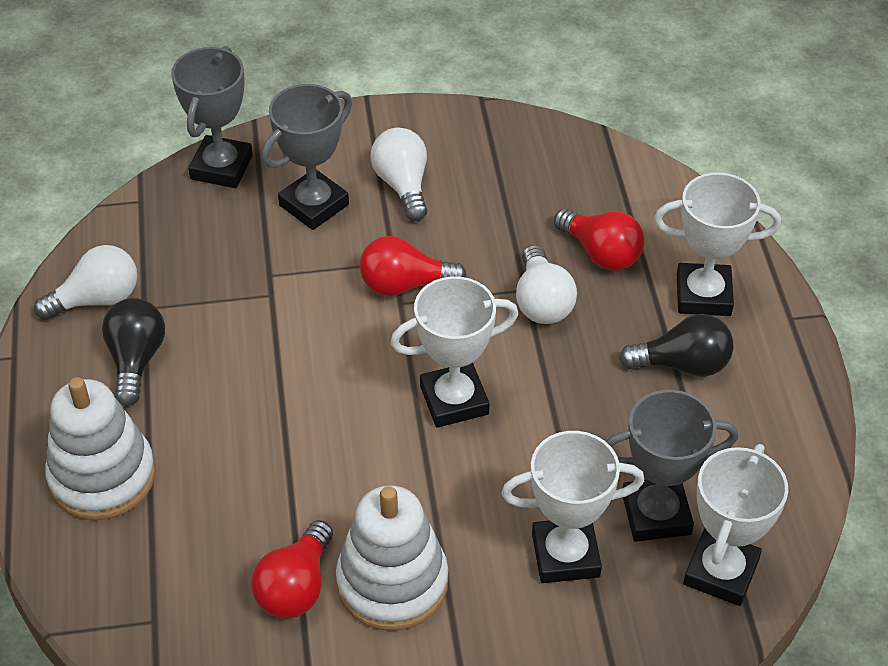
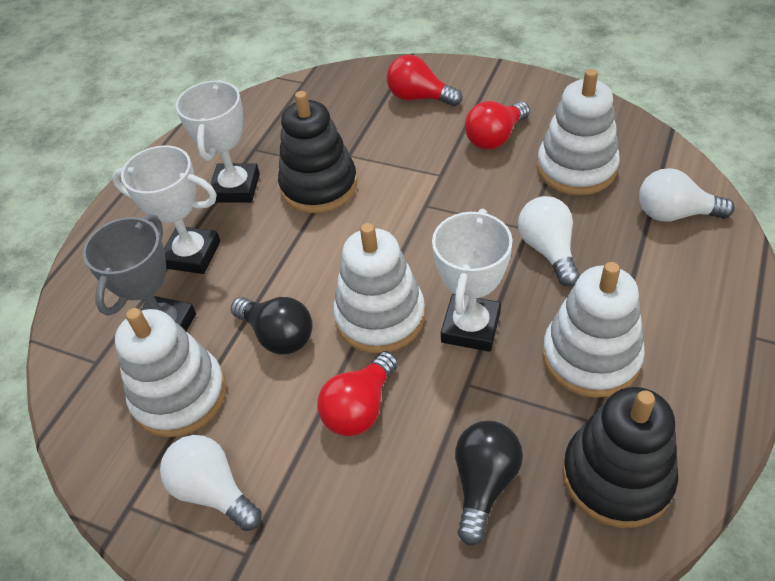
black stacking toy: none = 0 -> [278,91,357,213] [562,387,678,528] = 2
grey trophy: [171,46,253,188] [262,84,352,230] [606,390,738,542] = 3 -> [83,214,196,331] = 1
white stacking toy: [45,377,155,520] [336,485,448,631] = 2 -> [115,308,226,437] [333,223,425,353] [537,69,620,195] [542,262,645,398] = 4
white trophy: [391,276,518,428] [502,431,644,583] [654,173,781,316] [683,444,788,606] = 4 -> [112,145,220,274] [175,80,260,203] [432,209,512,352] = 3

